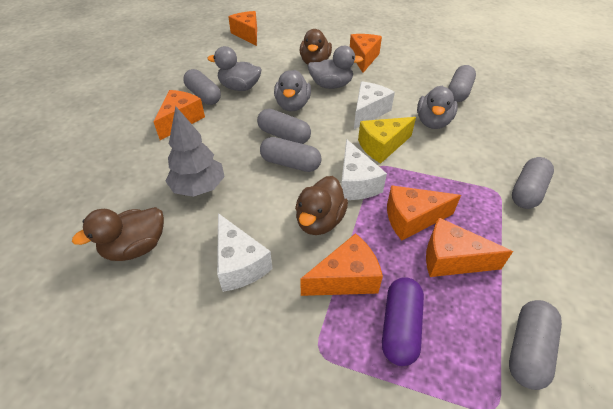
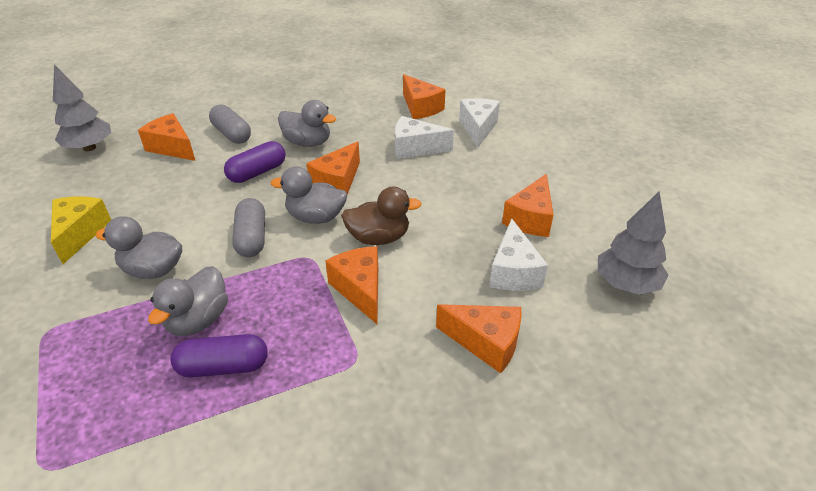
brown duck: [72,207,164,261] [295,176,348,235] [299,29,332,65] = 3 -> [341,186,422,245] = 1
grey capsule: [183,69,221,105] [257,109,311,144] [260,137,322,172] [448,65,476,102] [509,300,562,390] [512,157,554,209] = 6 -> [209,104,251,144] [232,198,265,257] = 2
grey tree: [166,106,225,197] = 1 -> [53,64,111,151] [598,191,668,295] = 2
purple capsule: [382,277,424,366] = 1 -> [170,334,268,378] [224,141,286,183] = 2

